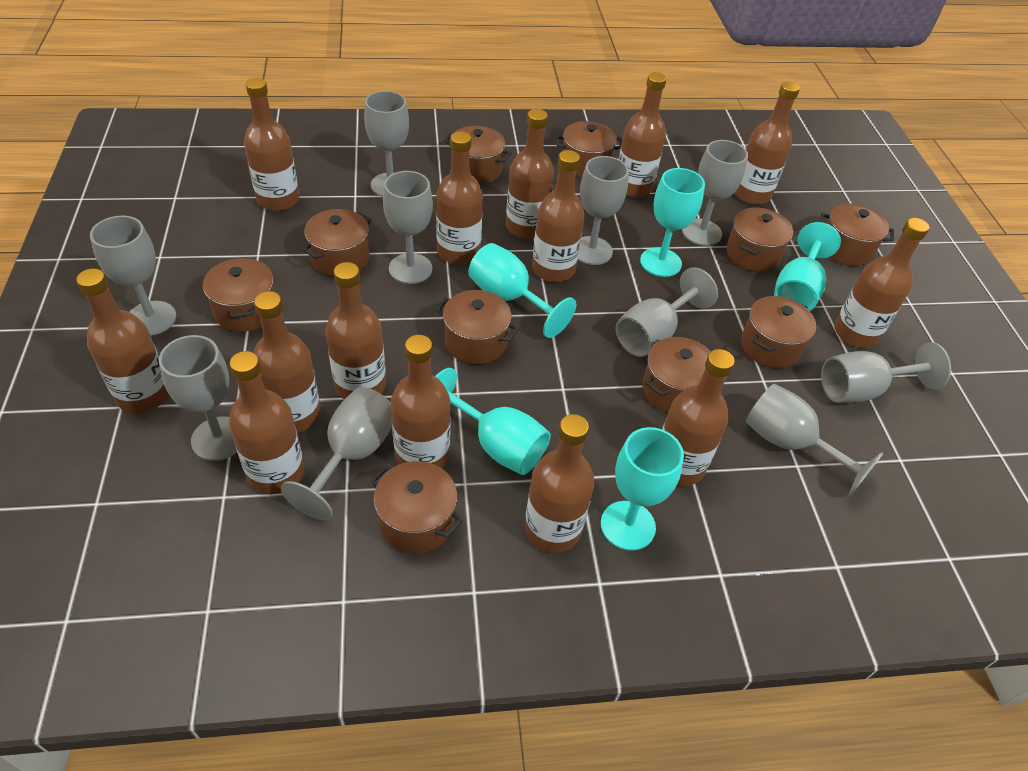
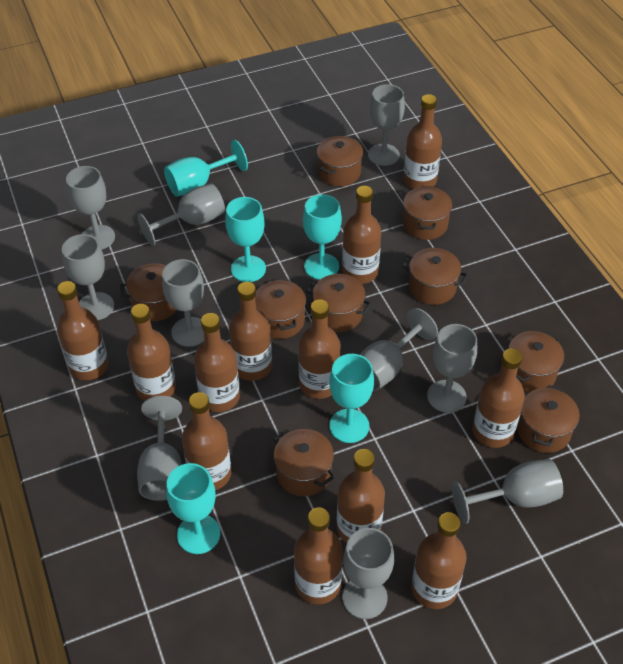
brown bottle: [76,268,169,413] [229,351,304,494] [244,78,299,211] [253,291,321,433] [325,262,386,399] [391,335,451,468] [436,131,483,264] [506,109,554,239] [524,414,595,553] [532,150,585,282] [618,72,667,197] [662,349,735,486] [734,81,800,205] [834,218,929,348] = 14 -> [57,281,109,380] [127,304,176,401] [182,392,231,490] [194,313,240,412] [229,282,272,381] [294,507,343,604] [298,300,341,399] [337,449,385,543] [342,186,381,284] [403,94,442,189] [411,512,467,609] [473,348,525,448] = 12
brown pot: [203,257,275,332] [302,209,371,277] [370,461,463,554] [436,290,519,364] [444,126,512,185] [555,121,622,178] [642,337,713,413] [726,208,793,272] [741,296,816,368] [820,203,894,266] = 10 -> [120,263,177,321] [255,279,306,339] [274,429,335,496] [307,274,372,332] [317,136,363,186] [402,248,468,305] [403,186,453,240] [508,331,564,392] [517,385,580,453] = 9

